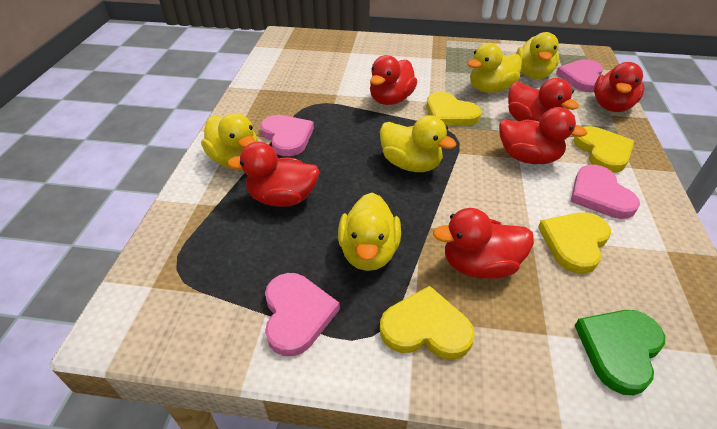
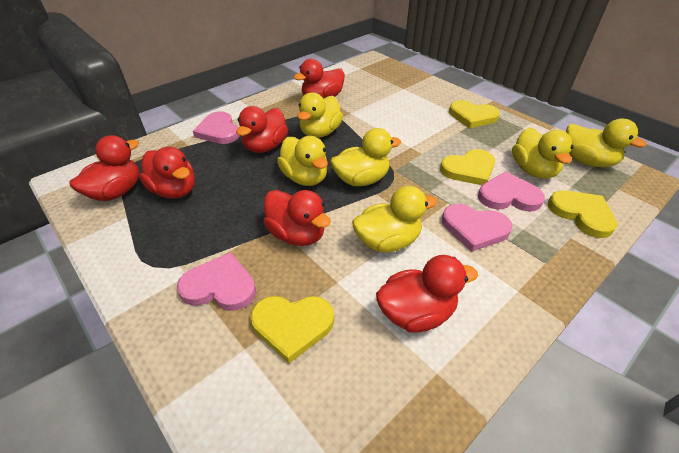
green heart: [574,310,665,395] = 1 -> none = 0
yellow duck: [201,113,258,168] [338,193,401,271] [380,115,457,172] [467,43,522,93] [516,32,559,79] = 5 -> [277,136,328,186] [297,92,343,138] [331,128,401,186] [352,186,437,253] [512,127,574,179] [566,119,647,167] = 6

